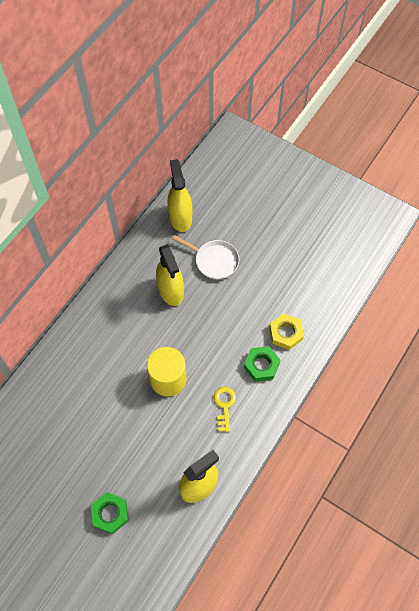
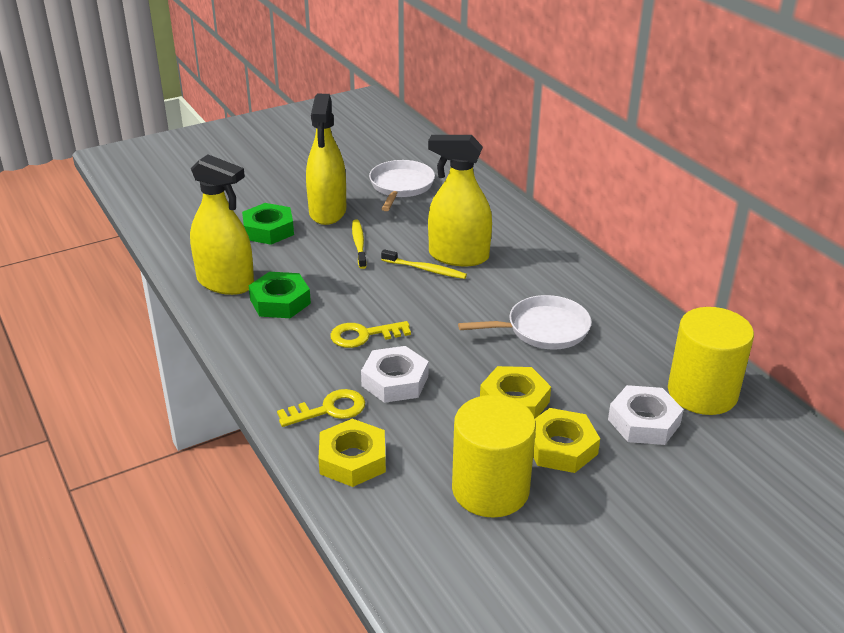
white nut: none = 0 -> [361,346,429,403] [608,385,684,445] = 2
white pan: [173,235,239,279] = 1 -> [369,160,435,211] [458,295,592,350] = 2
yellow cylinder: [147,347,187,397] = 1 -> [452,395,536,518] [668,307,754,415] = 2
yellow key: [214,387,236,432] = 1 -> [277,389,365,427] [330,321,411,348] = 2
yellow nut: [269,314,304,350] = 1 -> [319,419,386,487] [480,366,551,418] [533,408,600,473] = 3
yellow toothbrush: none = 0 -> [352,220,367,269] [381,249,467,279] = 2

